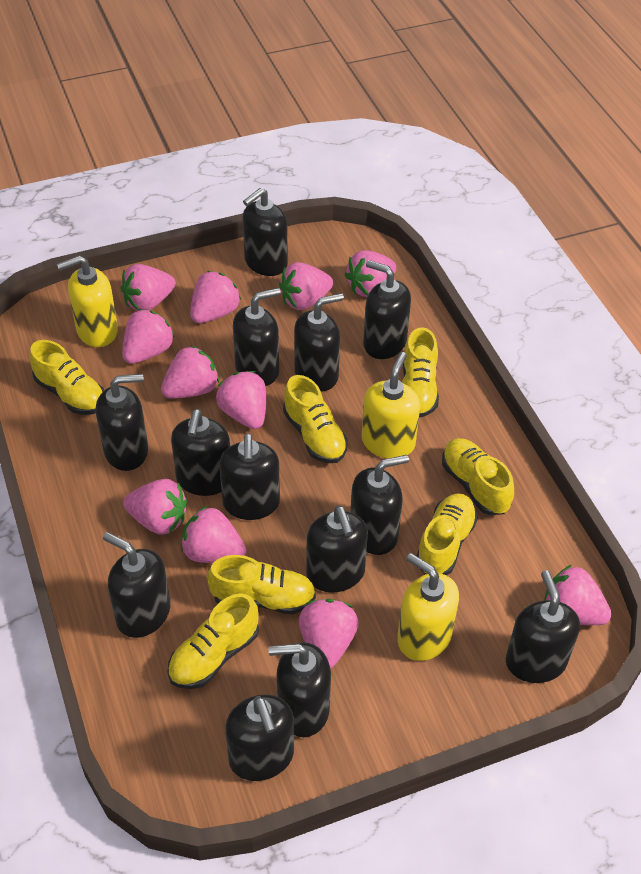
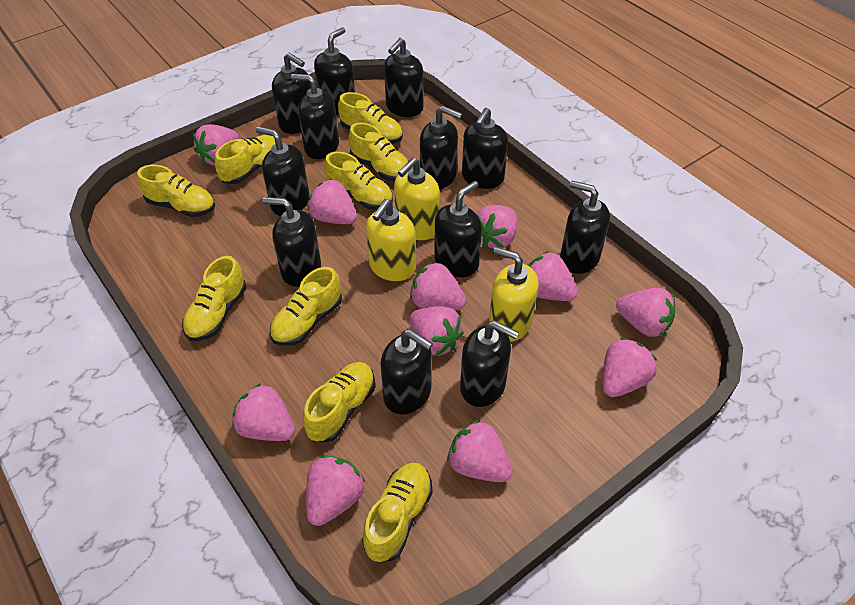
black soap dispenser: [96,374,148,471] [103,532,170,638] [171,409,230,496] [219,434,280,520] [225,695,294,781] [233,288,281,386] [243,188,288,276] [269,642,331,737] [294,293,344,392] [306,506,368,593] [350,455,409,555] [363,260,411,359] [506,570,580,683] = 13 -> [256,126,310,216] [262,197,321,287] [272,53,311,134] [291,74,339,159] [314,27,355,115] [380,329,433,415] [384,38,423,117] [420,106,462,189] [434,181,482,277] [460,320,519,407] [462,108,508,189] [560,181,610,274] = 12
yellow shoe: [29,340,104,415] [167,593,259,689] [207,555,316,614] [283,375,348,463] [402,327,439,417] [417,493,478,575] [442,438,514,515] = 7 -> [137,165,215,217] [182,256,246,341] [215,135,275,184] [270,267,342,346] [303,362,375,442] [324,152,393,210] [338,92,403,144] [348,122,408,181] [362,463,432,562] = 9

